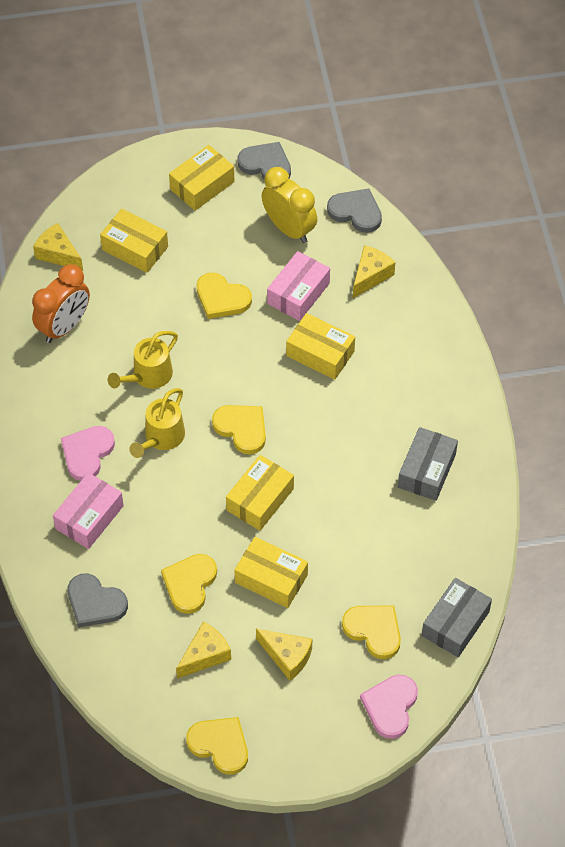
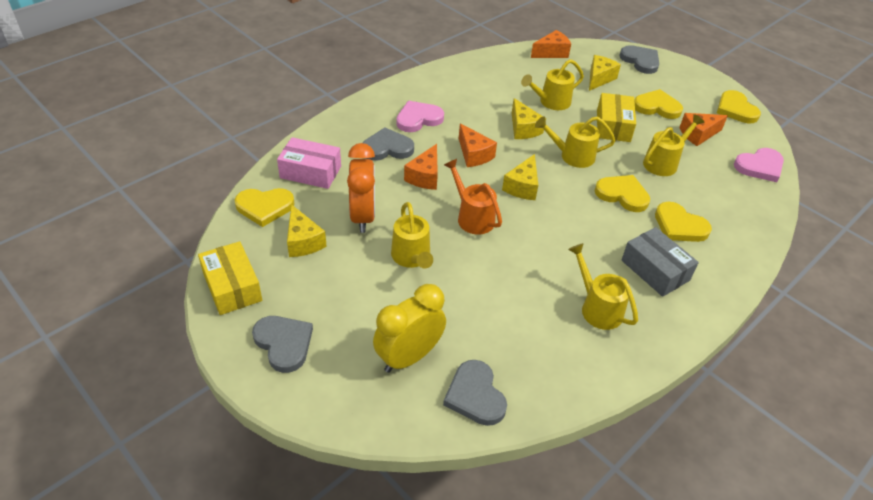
grey box: [398,427,458,501] [422,578,492,657] = 2 -> [621,227,699,297] = 1
grey heart: [68,573,128,628] [238,142,291,179] [327,188,382,233] = 3 -> [252,316,313,373] [363,127,414,161] [443,360,507,426] [619,45,659,74] = 4
orange cheese: none = 0 -> [404,144,438,190] [459,124,497,167] [531,30,571,58] [679,113,728,146] = 4
orange watering can: none = 0 -> [444,159,502,235] = 1
pink box: [53,472,124,549] [267,251,330,321] = 2 -> [277,137,341,189] = 1
yellow box: [100,209,168,273] [169,145,234,211] [226,455,294,531] [234,537,308,608] [286,313,355,380] = 5 -> [198,241,262,315] [597,93,636,142] = 2
yellow watering can: [108,331,178,389] [129,388,185,458] = 2 -> [391,202,433,269] [521,59,584,110] [535,116,615,168] [568,243,638,330] [643,114,705,176] = 5

